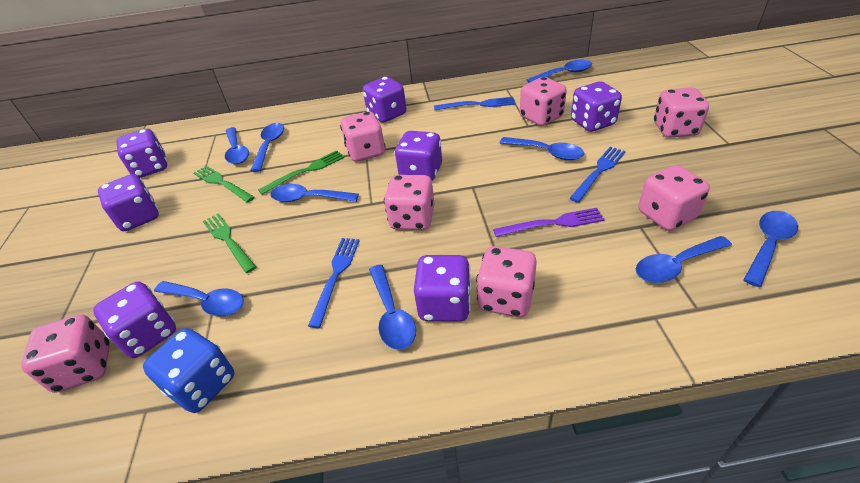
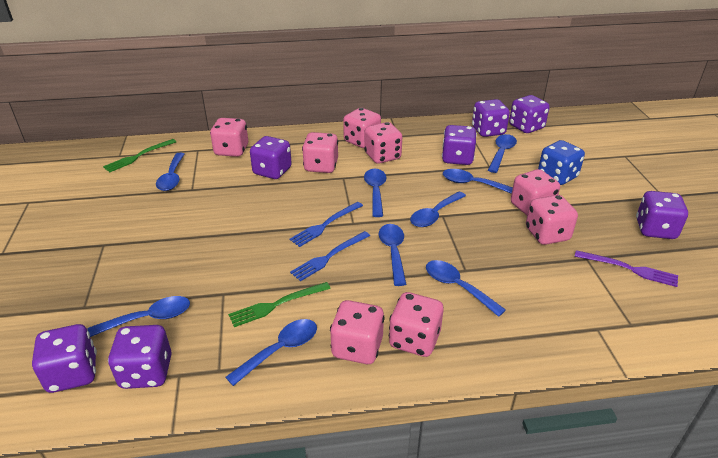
blue fork: [308,238,360,328] [434,97,515,110] [569,147,626,203] = 3 -> [290,202,363,247] [290,231,370,281] = 2
green fork: [193,166,255,203] [203,213,256,273] [258,150,345,195] = 3 -> [103,139,176,172] [228,282,331,327] = 2
pink dice: [21,314,110,393] [340,111,385,162] [384,175,435,230] [476,246,537,317] [520,77,567,126] [638,165,710,231] [654,88,709,138] = 7 -> [210,118,248,157] [302,132,338,173] [330,300,385,364] [343,108,381,148] [364,122,402,164] [389,292,444,357] [511,169,560,215] [526,195,578,245] = 8

